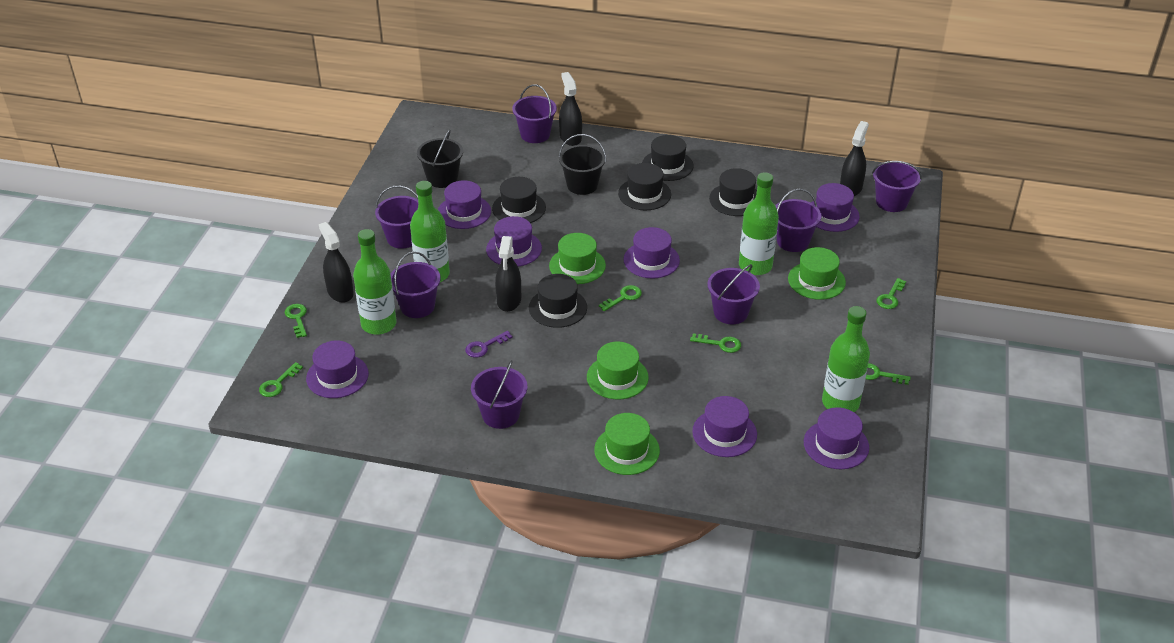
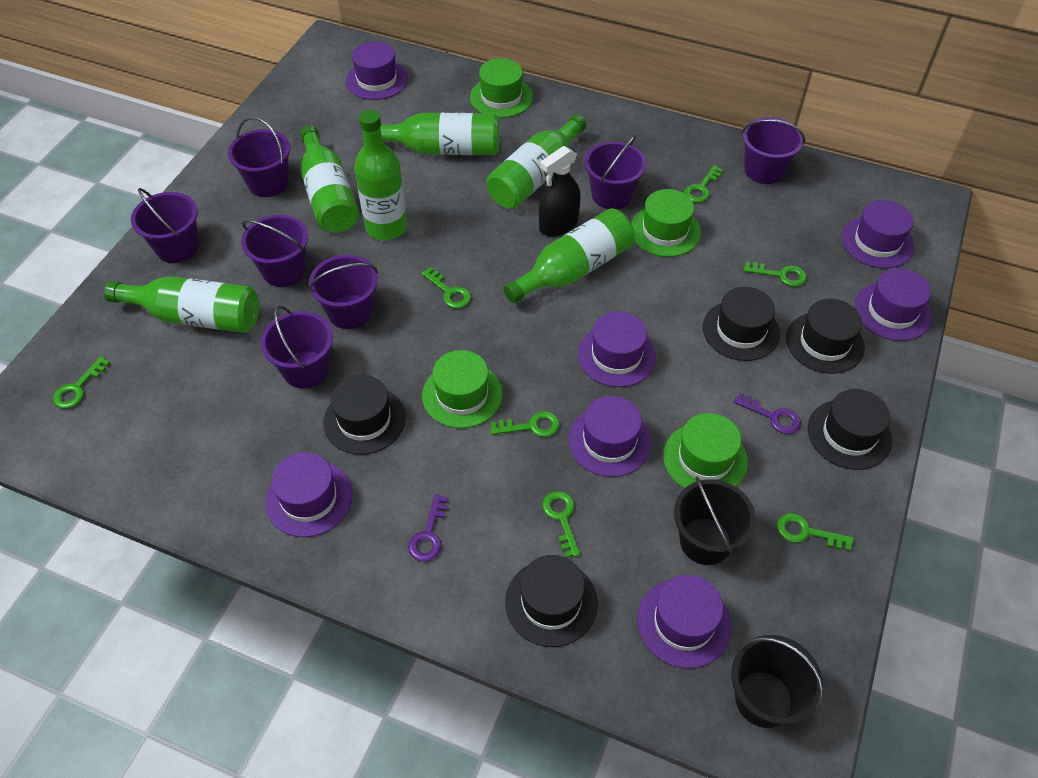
black spray bottle: [319,222,354,303] [495,236,521,312] [559,72,582,146] [840,121,869,196] = 4 -> [539,146,581,237] = 1
green bottle: [353,229,397,335] [410,181,450,282] [739,172,779,275] [822,306,870,412] = 4 -> [104,276,259,333] [300,125,359,233] [354,110,407,240] [380,113,499,155] [486,114,586,209] [504,208,634,303] = 6
green key: [259,362,303,397] [285,304,307,338] [599,285,642,311] [690,333,741,353] [866,363,911,385] [876,278,906,309] = 6 -> [53,356,110,409] [421,267,471,308] [490,411,560,437] [542,491,580,558] [684,165,723,203] [743,262,807,287] [777,513,854,551] = 7
purple key: [465,331,513,358] = 1 -> [408,494,448,561] [733,392,801,434] = 2

